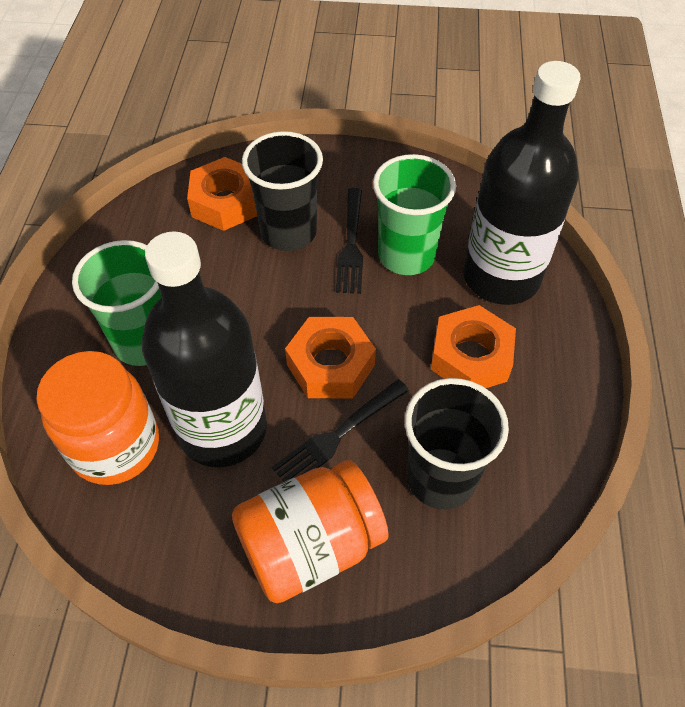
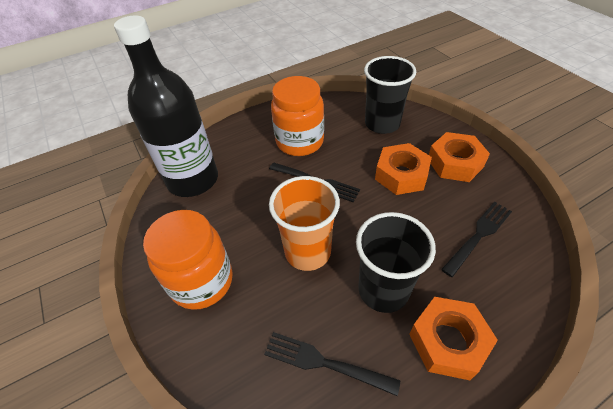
black bottle: [141,231,267,467] [463,61,581,305] = 2 -> [114,15,218,197] = 1
black fork: [272,379,409,482] [336,188,363,294] = 2 -> [264,332,400,396] [269,162,360,202] [441,202,512,277] = 3
green cup: [72,240,162,366] [373,154,456,275] = 2 -> none = 0
orange cup: none = 0 -> [269,176,340,271] = 1

